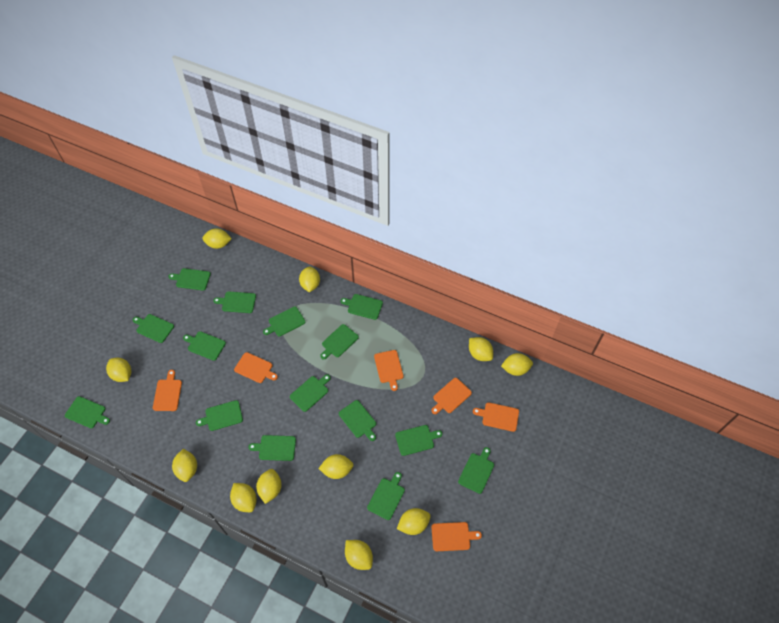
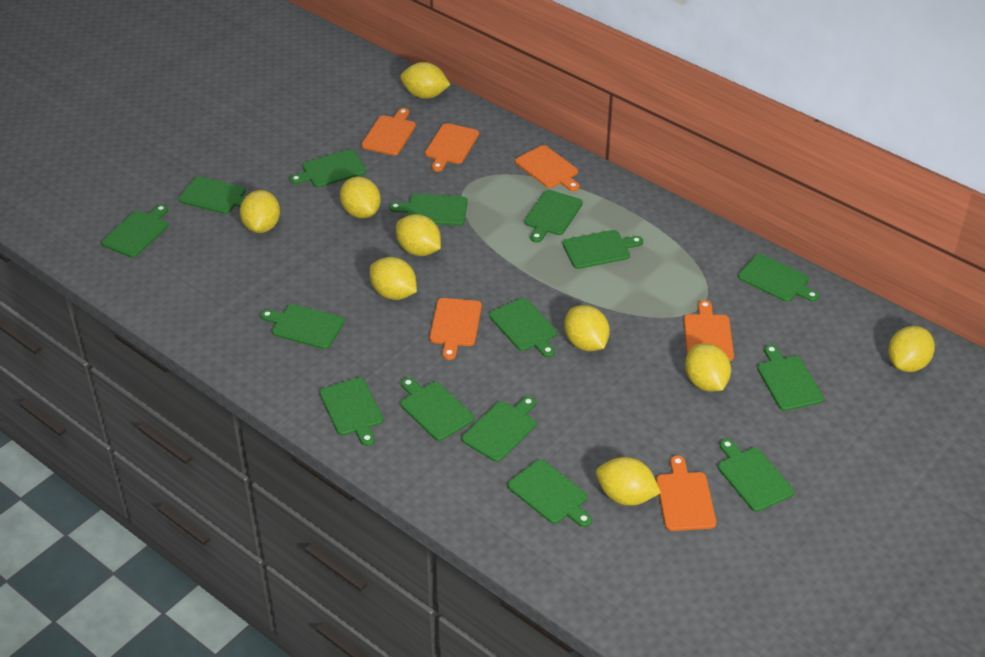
yellow lemon: [106,358,131,382] [172,449,197,482] [202,228,232,249] [230,483,257,512] [256,469,281,504] [299,266,320,292] [318,454,353,479] [345,540,373,570] [397,508,431,535] [469,337,493,361] [501,353,533,376] = 11 -> [240,190,280,233] [340,177,381,218] [370,257,417,300] [396,214,441,256] [400,62,450,99] [564,305,610,351] [596,457,661,506] [685,343,731,392] [888,326,935,372] = 9

